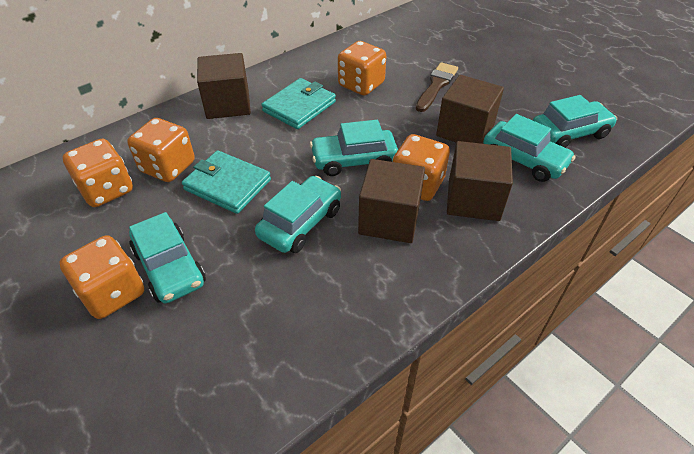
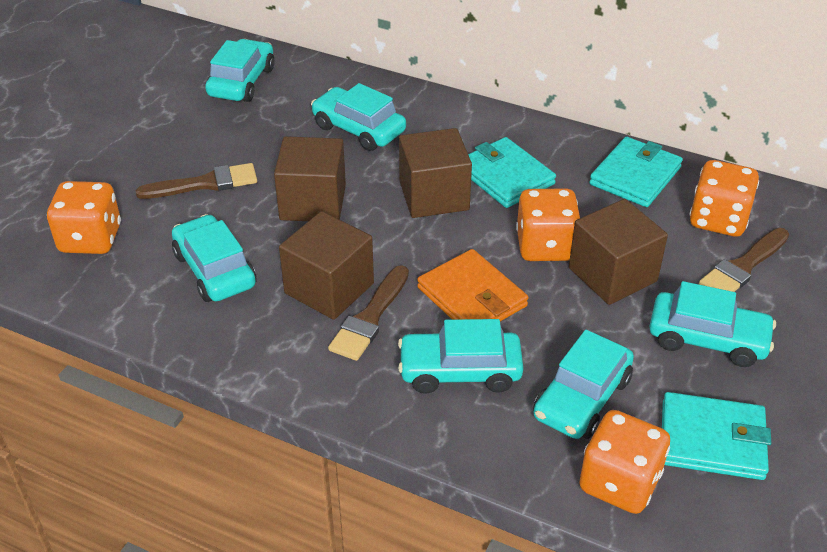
brown brush: [416,62,458,112] = 1 -> [136,163,257,199] [328,265,409,361] [699,228,789,292] = 3
orange dice: [59,235,144,319] [63,139,133,207] [127,118,195,182] [338,41,386,96] [393,134,450,201] = 5 -> [47,181,121,254] [516,188,580,261] [579,410,670,514] [689,160,759,237] = 4
orange wallet: none = 0 -> [417,249,528,321] = 1
turquoise car: [129,212,206,303] [255,176,341,253] [310,120,398,176] [483,114,576,182] [533,95,617,148] = 5 -> [172,214,256,302] [205,39,274,102] [311,83,406,151] [398,319,523,394] [533,330,634,439] [649,281,776,367] = 6
turquoise wallet: [182,150,271,214] [261,78,336,129] = 2 -> [468,137,556,208] [589,137,683,207] [662,392,771,480] = 3

